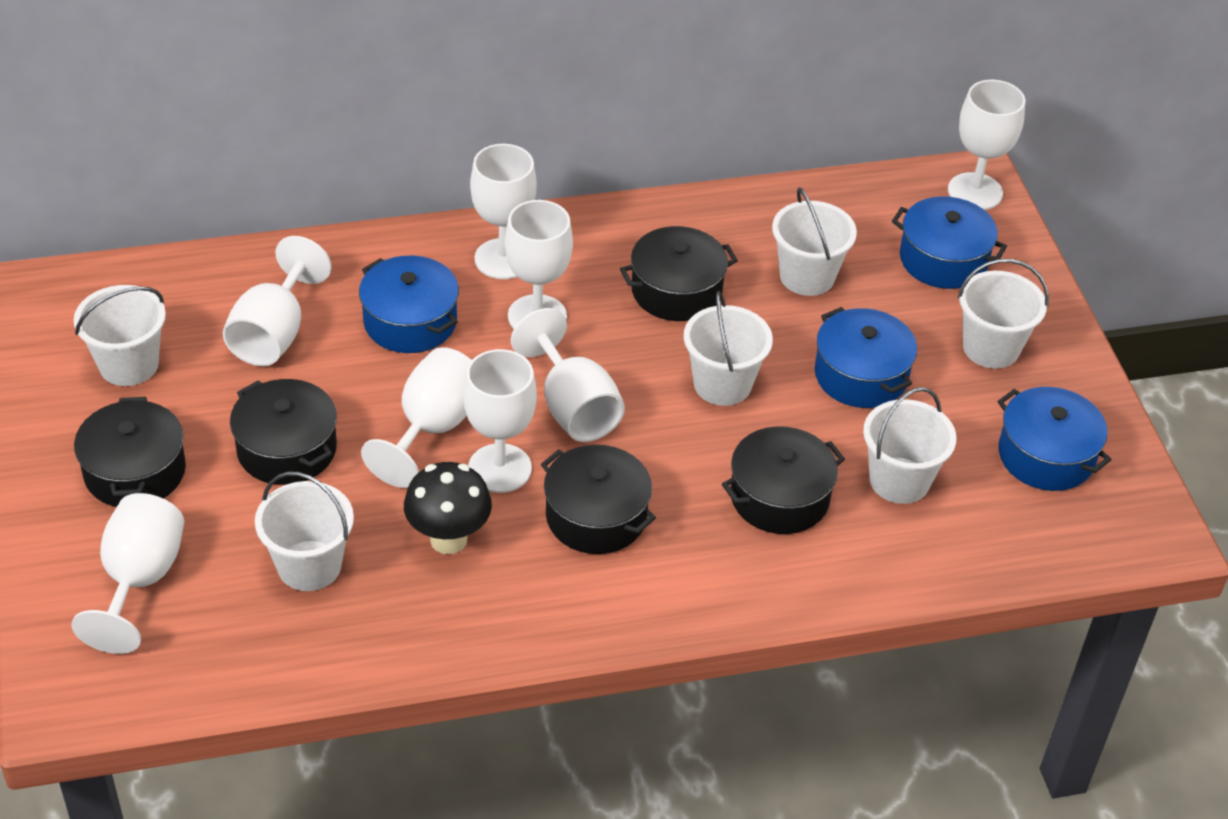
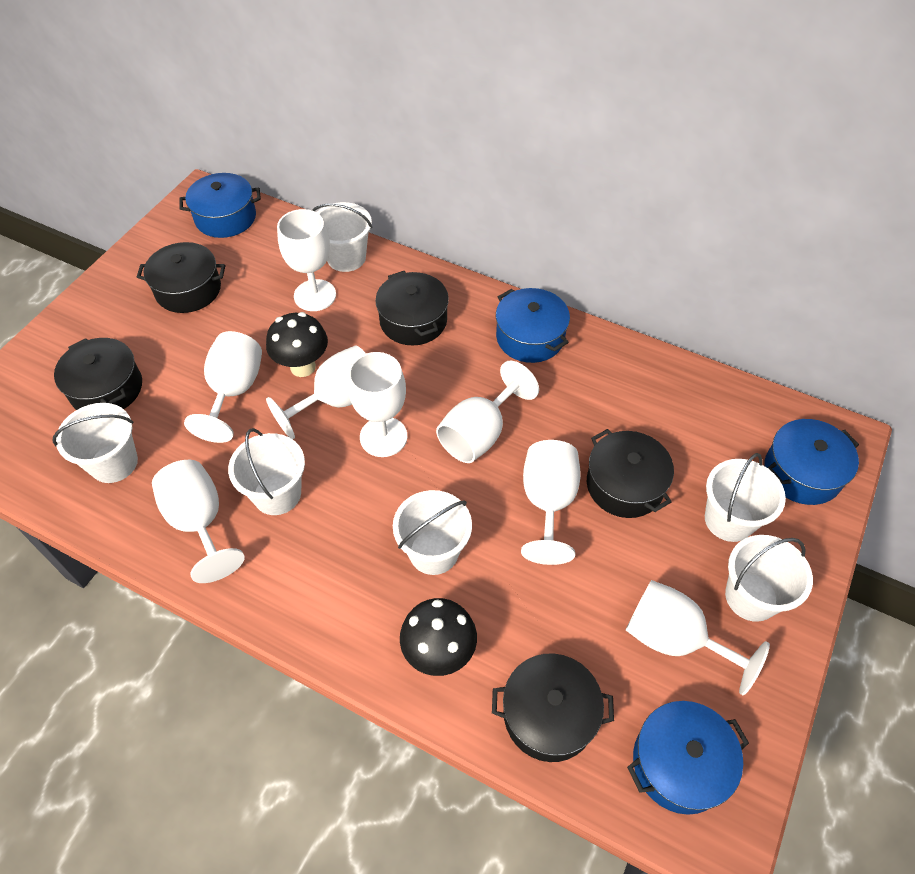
black mushroom: [404,462,492,554] = 1 -> [266,312,328,377] [400,598,477,676] = 2

